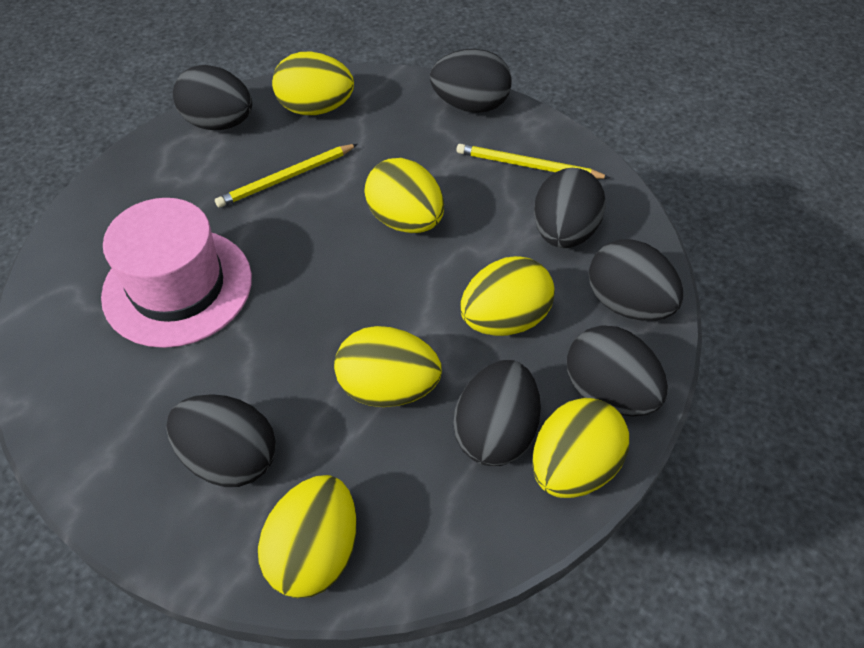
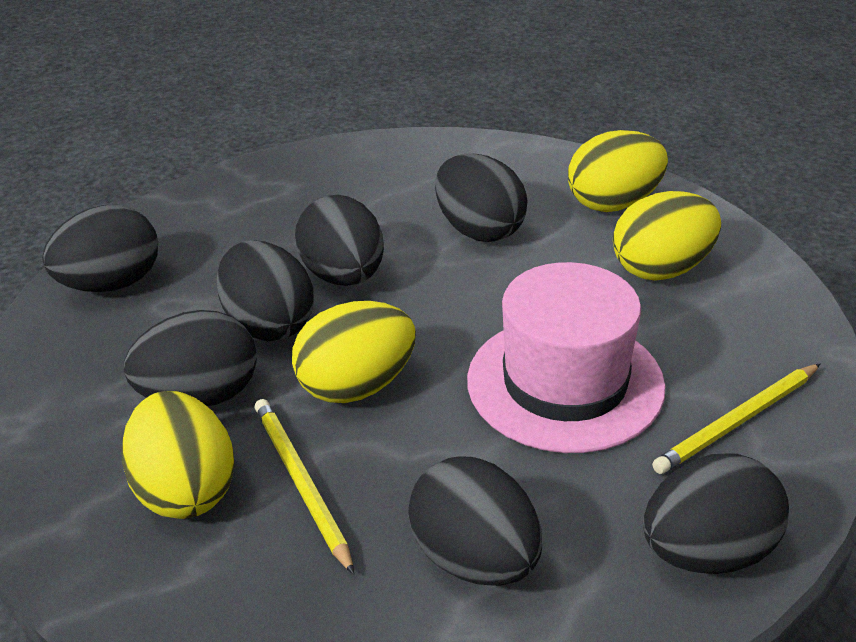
yellow egg: [258,475,357,598] [272,52,354,115] [334,326,442,407] [364,158,444,233] [460,256,555,336] [532,398,629,498] = 6 -> [121,391,235,519] [292,301,416,403] [568,130,668,212] [613,191,721,281] = 4

